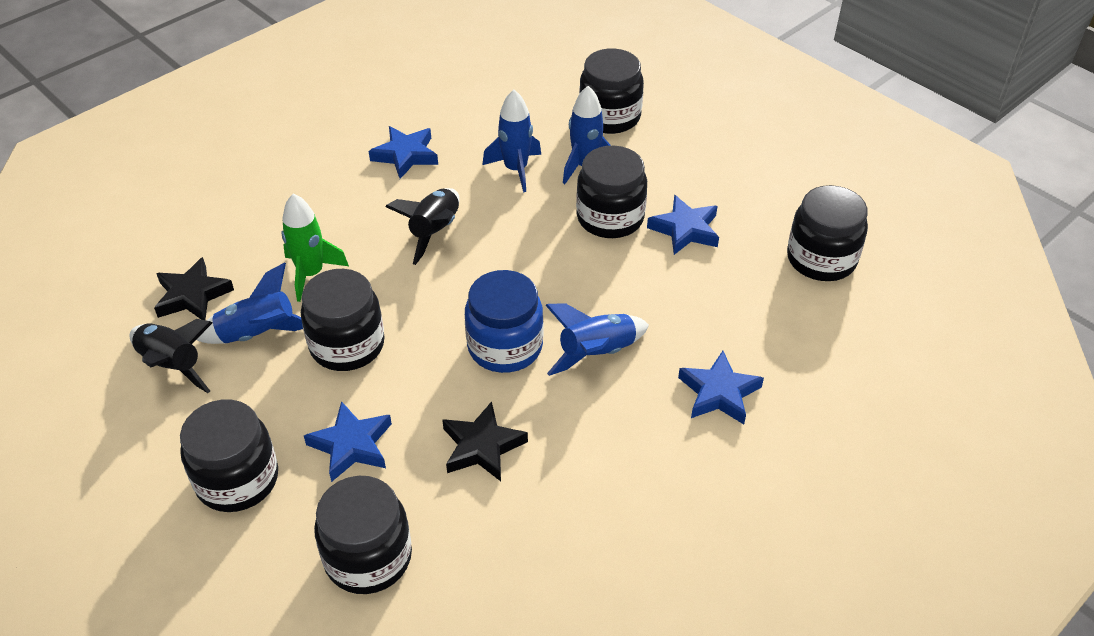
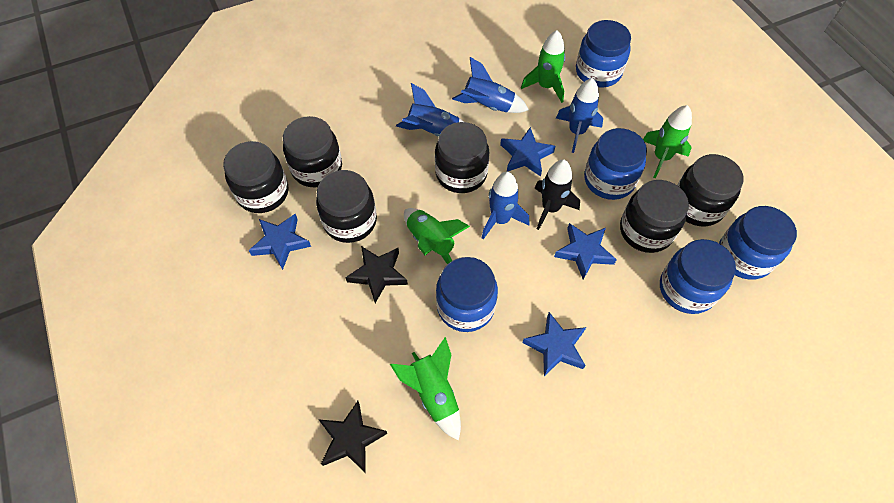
black rocket: [129,319,212,393] [385,188,460,265] = 2 -> [535,159,580,230] = 1
blue jar: [465,270,543,373] = 1 -> [436,257,498,332] [576,20,631,88] [584,128,647,200] [660,239,736,314] [719,206,797,280] = 5
green rocket: [281,194,349,302] = 1 -> [390,337,461,441] [404,208,470,264] [521,30,565,103] [643,105,692,178] = 4

